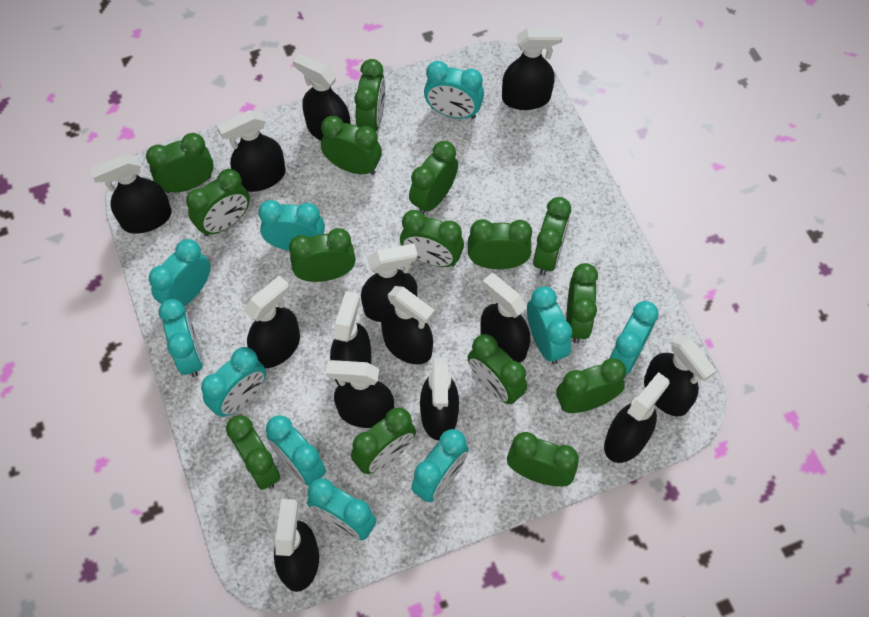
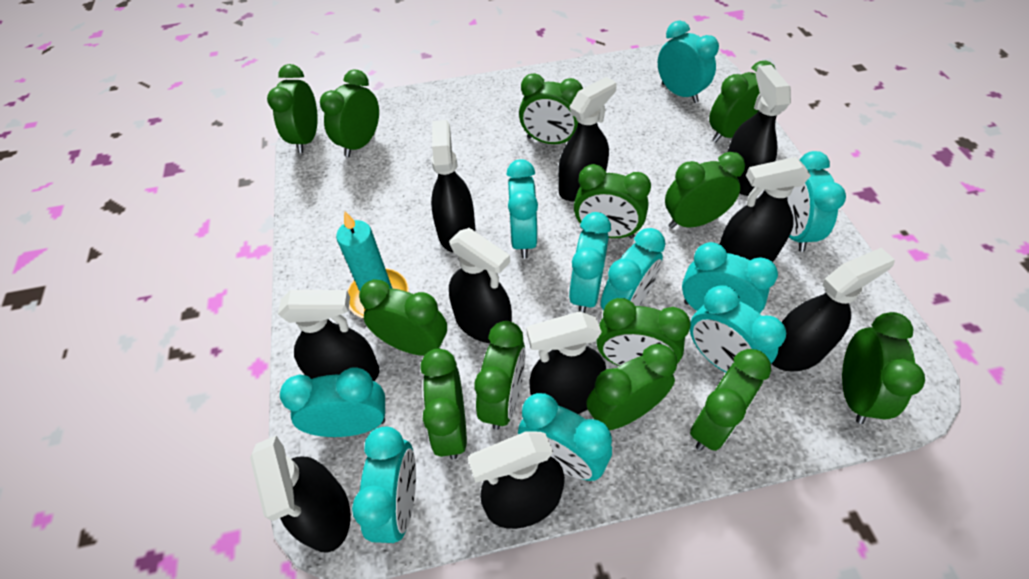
black spray bottle: [90,154,172,233] [217,110,286,192] [244,276,300,368] [274,499,319,592] [293,54,351,141] [326,360,394,428] [330,291,371,386] [361,244,418,322] [381,286,435,364] [420,358,459,441] [481,273,530,363] [502,28,562,110] [604,372,669,463] [644,335,716,416] = 14 -> [250,436,351,553] [278,290,379,381] [431,120,475,253] [449,228,512,343] [468,431,565,529] [527,311,606,414] [558,77,617,201] [719,157,811,262] [728,65,791,196] [772,248,895,372] = 10
green clock: [146,133,214,193] [186,169,250,236] [226,415,280,490] [289,228,355,282] [321,116,382,175] [351,407,416,474] [354,59,385,131] [400,210,464,267] [409,141,458,214] [468,219,532,269] [468,334,527,404] [507,432,579,487] [533,197,571,276] [556,358,626,413] [566,263,598,343] = 15 -> [267,64,318,153] [320,69,379,157] [359,279,447,356] [420,349,467,460] [475,321,526,430] [519,73,583,144] [574,164,651,239] [586,344,677,430] [596,298,691,366] [665,152,745,229] [690,349,771,451] [709,61,776,142] [842,312,925,424] = 13
turquoise candle: none = 0 -> [336,211,409,318] = 1

